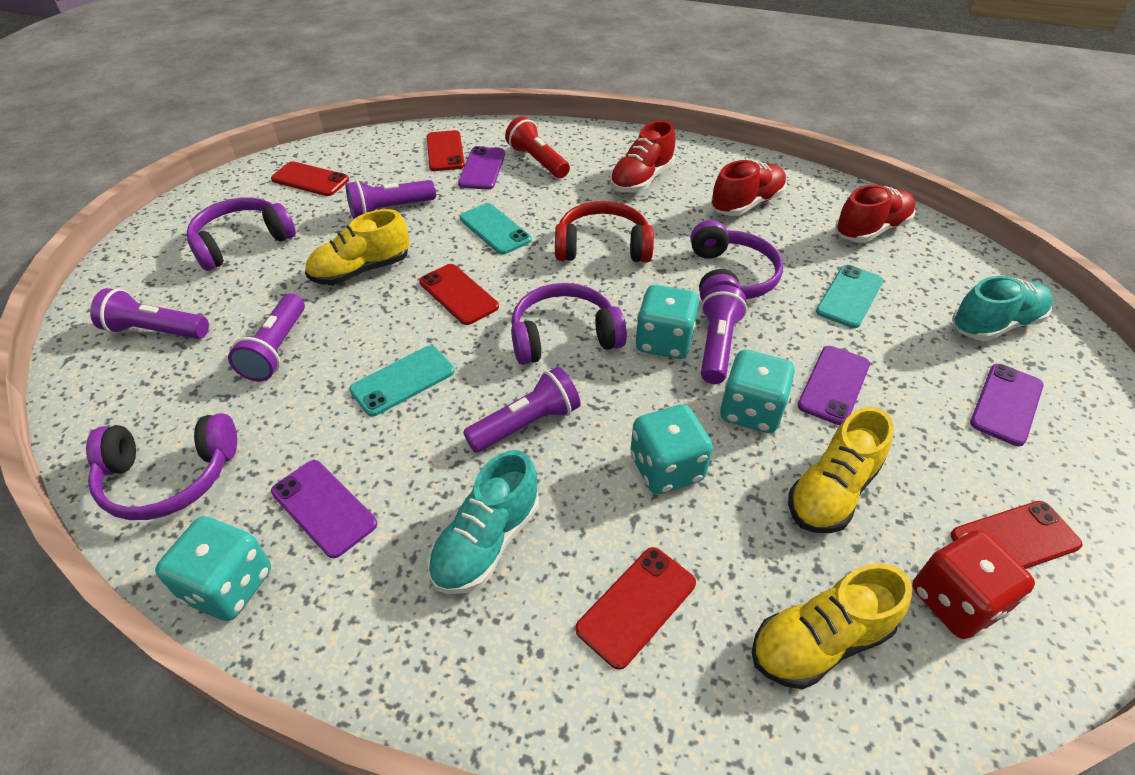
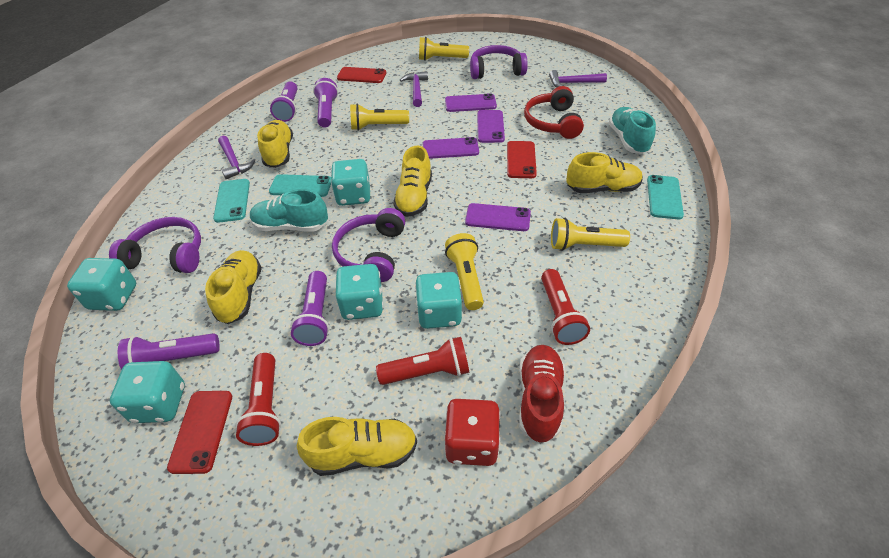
purple flashlight: [90,288,209,339] [228,293,305,381] [346,180,436,219] [463,367,580,453] [701,285,747,384] = 5 -> [118,333,220,370] [270,81,298,122] [290,271,329,346] [313,78,338,128] = 4
purple hammer: none = 0 -> [218,136,255,179] [400,71,428,107] [549,70,607,88] = 3
purple headphones: [86,413,237,520] [187,197,296,271] [511,283,627,365] [691,220,783,301] = 4 -> [109,217,201,273] [332,208,405,282] [470,45,528,79] = 3
red flashlight: [505,116,570,178] = 1 -> [235,353,281,446] [376,337,470,385] [541,269,590,345] = 3
red phone: [271,161,349,196] [419,264,499,325] [427,130,465,171] [575,547,696,670] [951,501,1083,569] = 5 -> [167,391,232,474] [337,67,386,83] [507,141,537,178] = 3
red shoe: [610,120,676,193] [711,160,787,216] [835,185,916,243] = 3 -> [519,345,565,443] = 1
turquoise dice: [155,516,271,621] [630,404,713,494] [635,285,699,359] [720,350,795,433] = 4 -> [67,258,136,311] [110,361,185,423] [331,159,370,206] [336,264,383,320] [415,272,462,329] = 5
yellow flashlight: none = 0 -> [350,104,409,131] [419,37,469,61] [445,233,484,310] [551,218,630,251] = 4
yellow shoe: [305,209,410,285] [752,563,912,690] [788,407,894,533] = 3 -> [205,250,262,324] [257,120,293,168] [297,417,417,476] [393,146,432,217] [567,152,643,193] = 5

